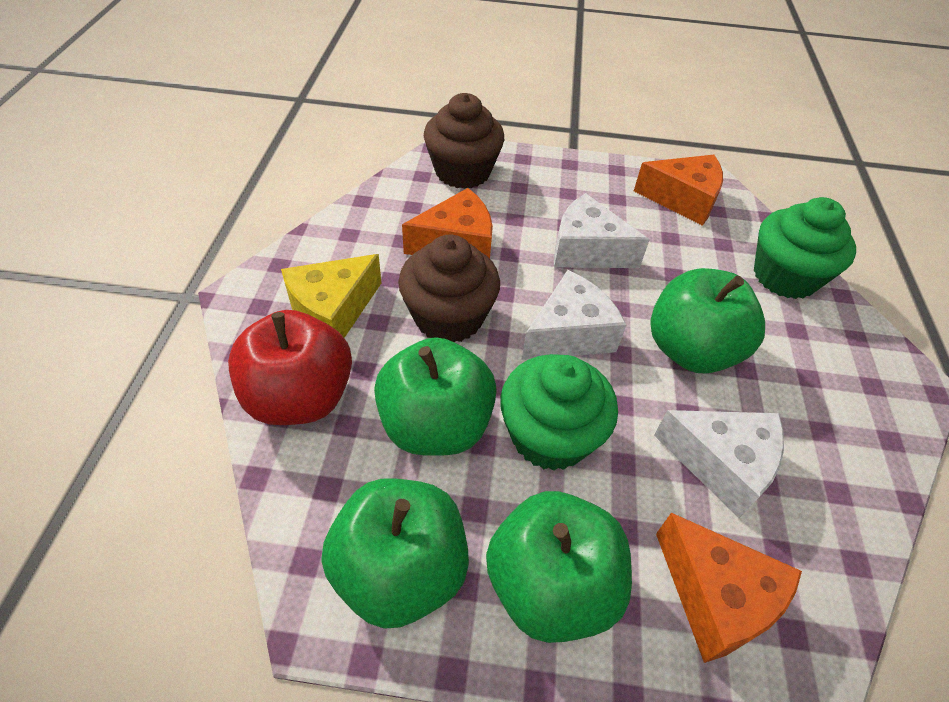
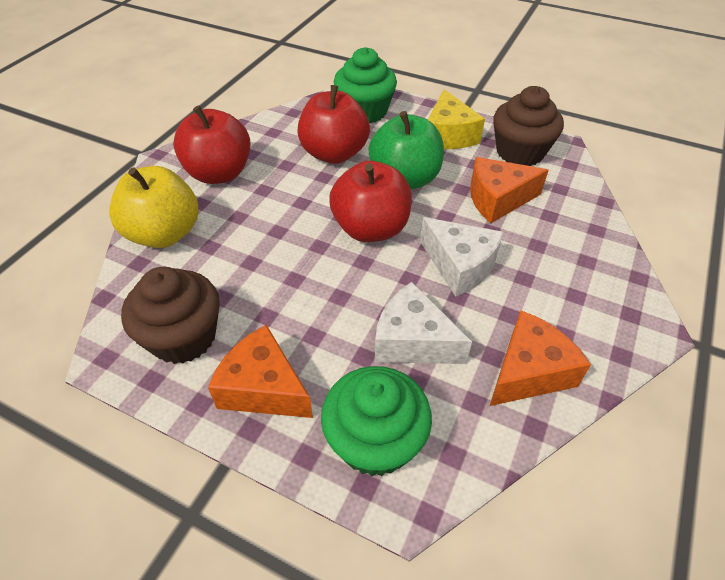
green apple: [322,478,469,629] [374,337,497,456] [486,491,632,643] [651,268,765,374] = 4 -> [368,111,444,189] = 1
red apple: [228,310,352,425] = 1 -> [173,105,251,184] [297,85,370,164] [329,161,412,242] = 3
white cheese: [521,270,626,360] [554,193,650,268] [654,410,784,518] = 3 -> [375,282,472,364] [420,217,503,297] = 2
yellow apple: none = 0 -> [109,166,198,248] = 1

